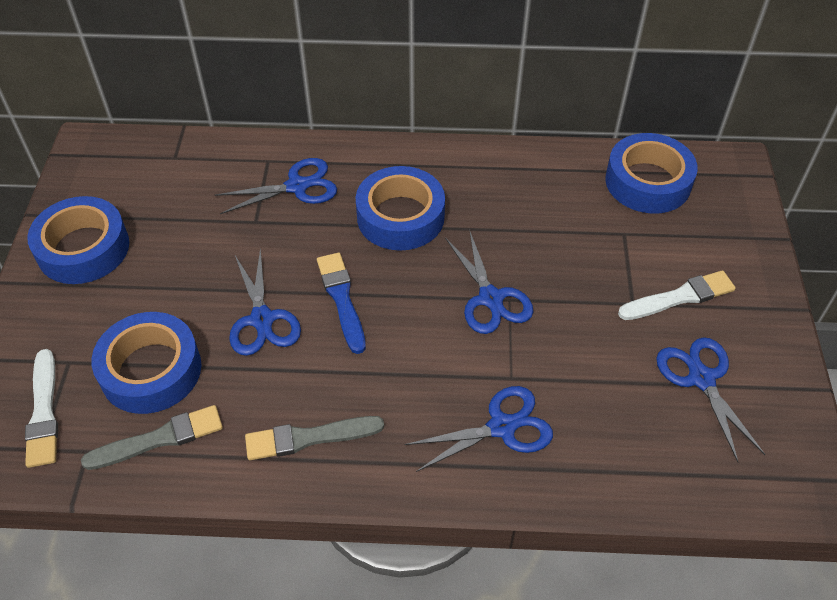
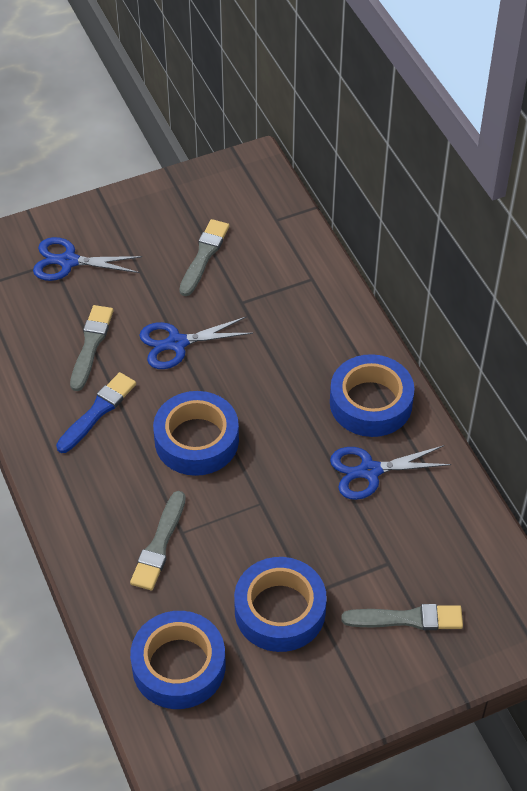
blue scissors: [215,158,337,214] [229,248,301,356] [405,386,553,472] [445,230,533,334] [656,337,765,462] = 5 -> [33,237,142,281] [139,316,253,369] [330,445,451,500] = 3
grey brush: [81,405,223,470] [245,416,384,460] = 2 -> [70,305,113,391] [130,491,186,590] [179,219,229,296] [341,604,463,630] = 4
white brush: [25,349,58,468] [618,270,736,320] = 2 -> none = 0

